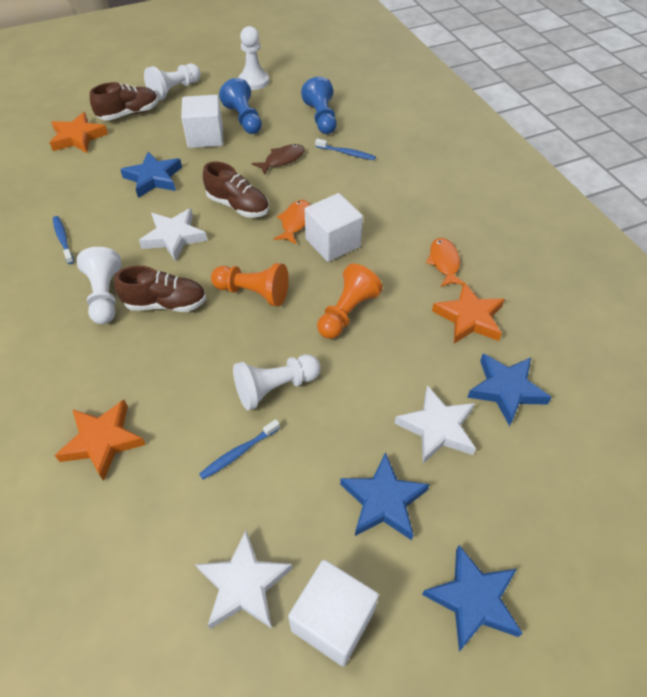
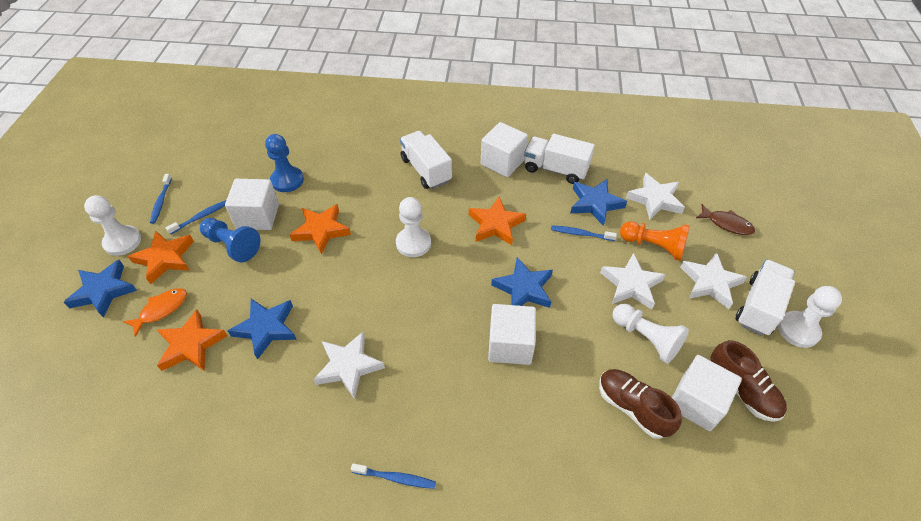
blue toothbrush: [53,216,74,264] [199,419,280,480] [315,138,376,160] = 3 -> [150,174,172,224] [166,200,226,235] [351,463,436,489] [551,226,617,241] = 4
brown shoe: [90,82,158,121] [114,266,206,312] [203,162,269,218] = 3 -> [599,369,682,439] [710,340,787,422] = 2
orange fish: [274,200,310,245] [426,238,464,287] = 2 -> [123,288,187,337] = 1
orange pawn: [211,263,289,307] [317,264,383,339] = 2 -> [620,221,690,261] = 1
orange star: [50,112,108,153] [55,400,146,481] [432,282,505,344] = 3 -> [128,231,194,285] [157,310,227,371] [289,204,351,255] [469,197,526,245] = 4
white cube: [181,95,223,148] [288,560,379,666] [305,193,363,262] = 3 -> [225,179,279,230] [481,122,528,177] [488,304,536,365] [672,355,742,431] = 4
white star: [139,208,208,261] [195,531,293,629] [395,385,476,464] = 3 -> [313,332,385,399] [600,253,665,309] [626,173,685,220] [680,252,747,309] = 4
white truck: none = 0 -> [400,131,452,189] [524,134,595,184] [736,259,795,336] = 3

